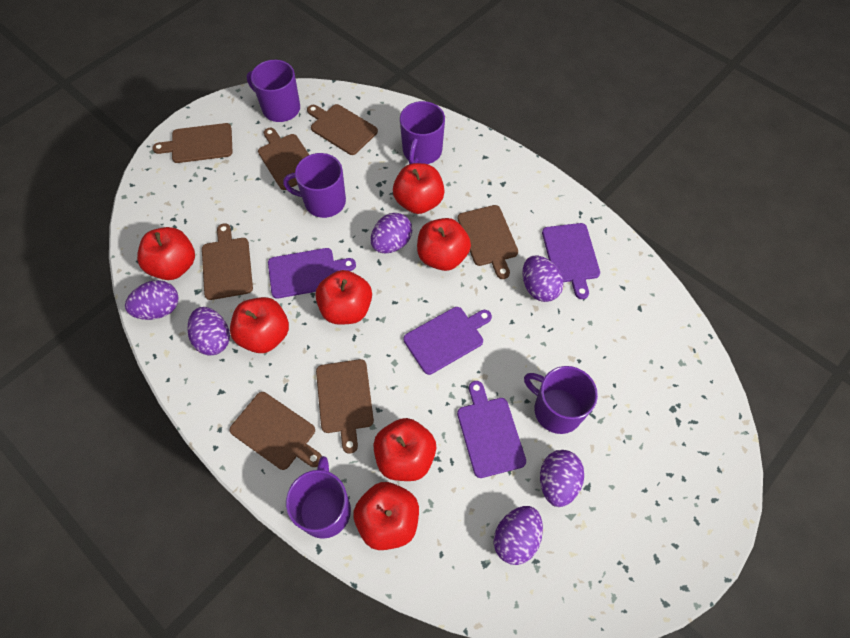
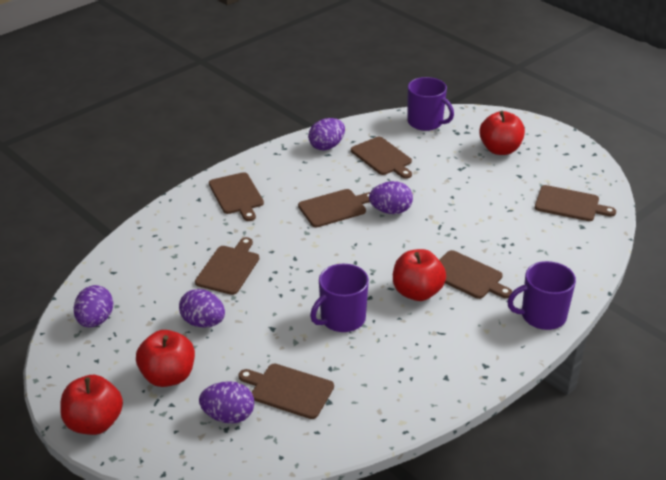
purple cutting board: [268,248,356,299] [403,307,492,375] [457,381,526,478] [542,223,600,299] = 4 -> none = 0
purple egg: [125,280,179,320] [187,307,230,356] [371,213,412,253] [494,506,543,565] [522,255,563,302] [540,450,584,507] = 6 -> [74,285,113,328] [179,289,225,328] [199,381,254,424] [308,118,345,150] [369,181,413,214] = 5
purple mug: [247,60,300,122] [283,153,346,218] [286,456,351,539] [400,101,445,164] [524,366,598,434] = 5 -> [310,264,369,332] [407,77,454,131] [507,261,576,330] = 3
red apple: [137,227,195,280] [230,297,289,353] [316,270,372,325] [354,482,419,550] [373,418,436,481] [393,163,445,214] [417,218,471,271] = 7 -> [60,375,123,435] [136,330,195,387] [393,249,446,301] [479,111,525,155] = 4

